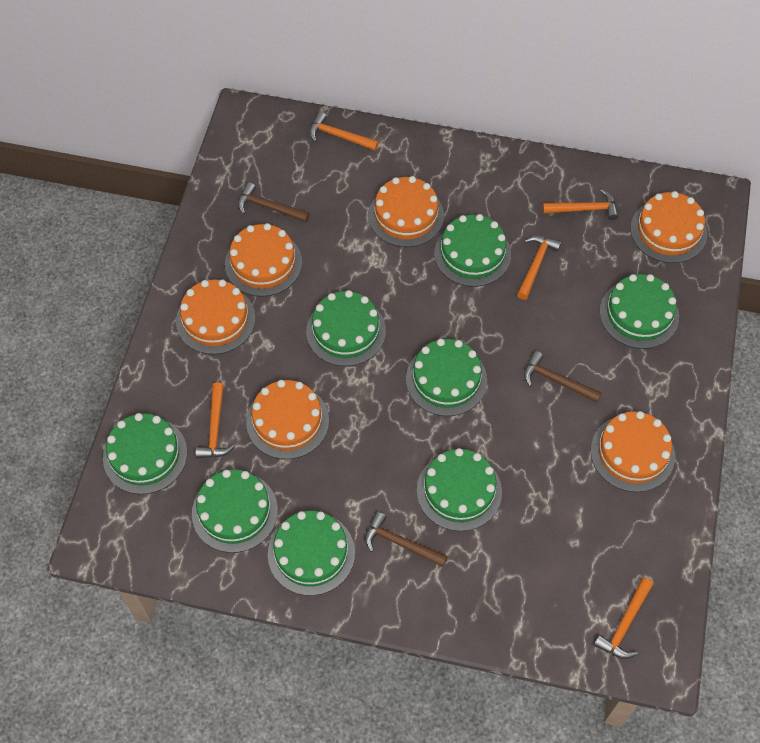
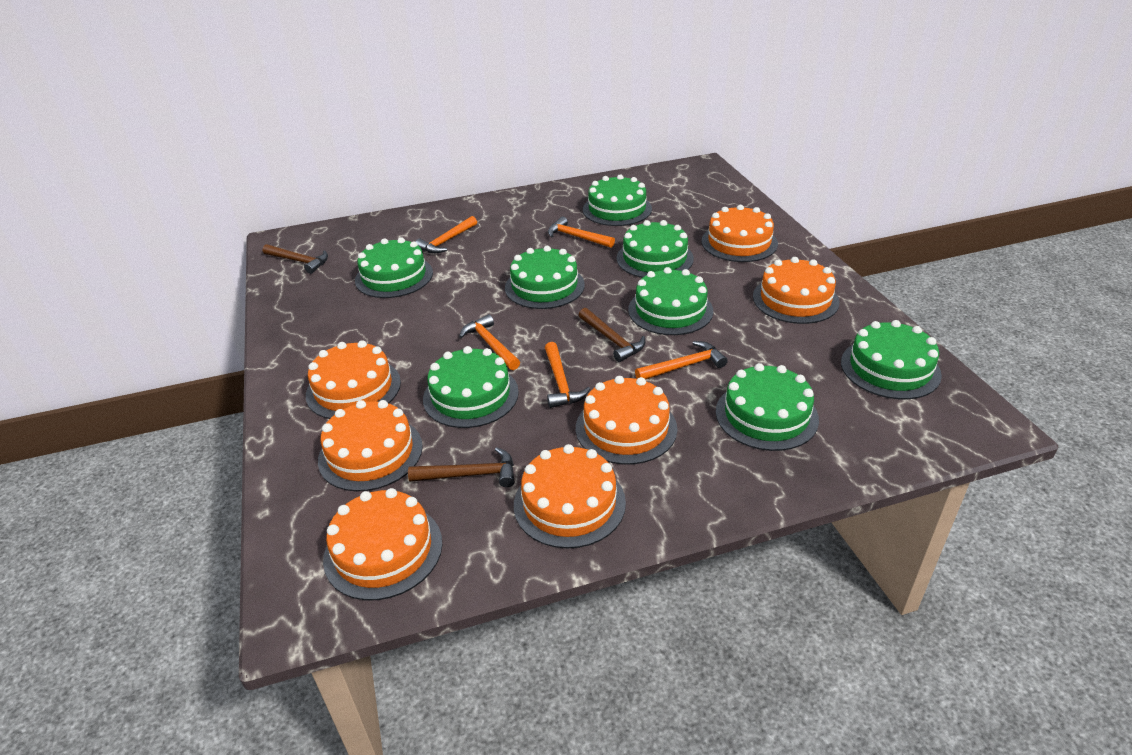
orange cake: [176,279,255,355] [225,223,302,297] [246,380,329,459] [369,176,444,247] [591,411,675,492] [631,191,707,263] = 6 -> [306,340,401,419] [318,400,423,492] [323,488,442,600] [514,444,626,549] [576,376,677,465] [701,205,778,262] [753,257,839,324] = 7

